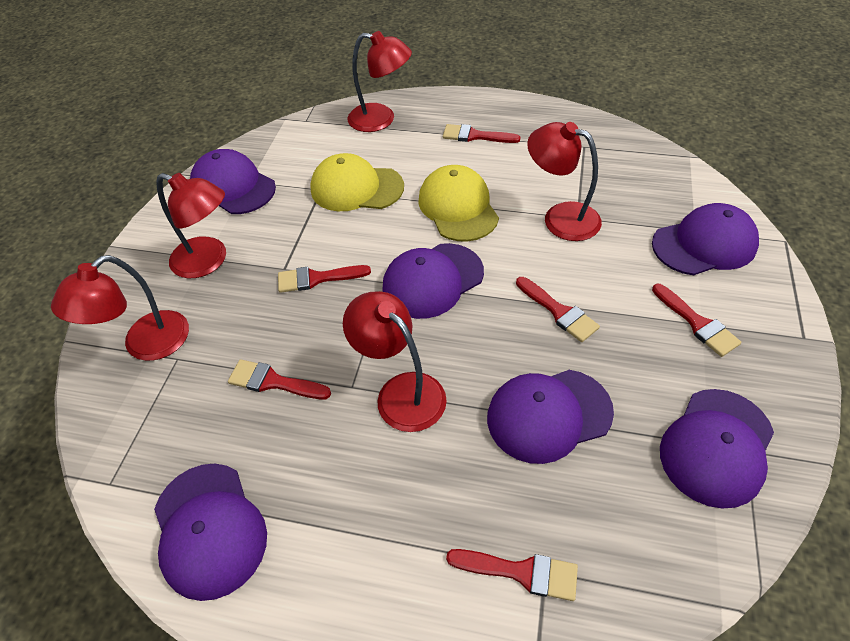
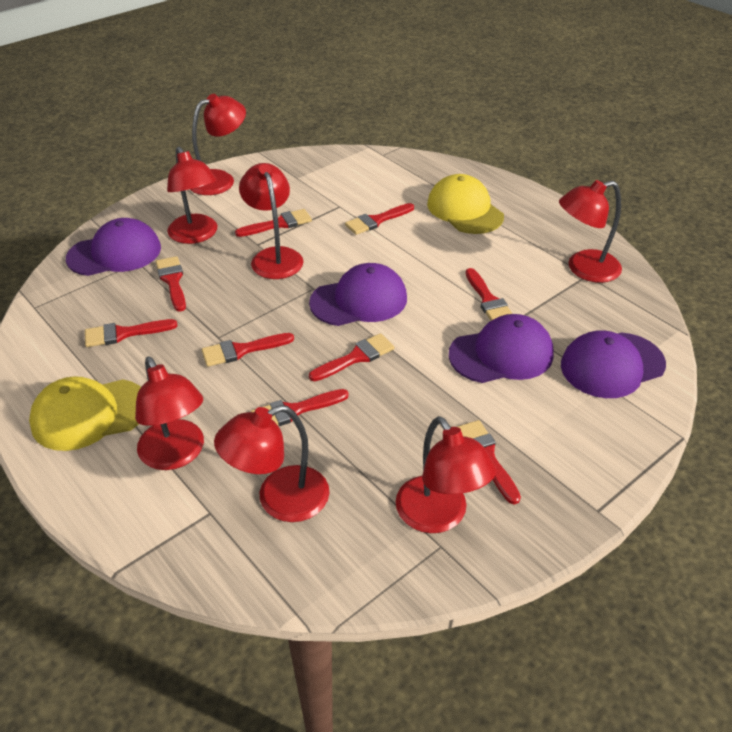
purple cap: [154,464,267,601] [190,149,276,214] [382,243,484,319] [487,370,614,464] [652,203,759,275] [660,389,774,509] = 6 -> [66,218,161,276] [309,263,407,326] [449,314,554,383] [561,330,666,398] = 4
red brush: [228,359,331,399] [278,265,371,293] [443,124,521,143] [446,549,578,601] [516,277,600,342] [652,284,741,357] = 6 -> [85,319,178,347] [156,256,186,312] [202,333,294,367] [235,209,312,237] [251,389,349,426] [309,333,395,381] [345,203,414,235] [457,420,521,505] [465,268,513,321] = 9
red lamp: [51,255,189,361] [156,173,226,278] [343,291,447,432] [347,31,412,132] [527,122,602,241] = 5 -> [135,356,204,470] [167,147,217,244] [190,94,246,195] [214,405,329,522] [239,163,304,279] [396,416,496,533] [559,180,622,283] = 7

